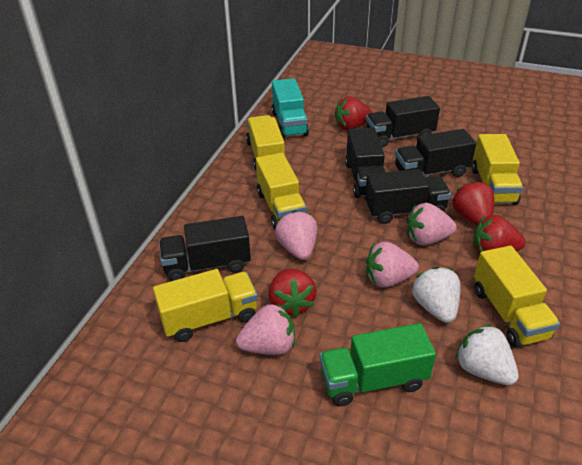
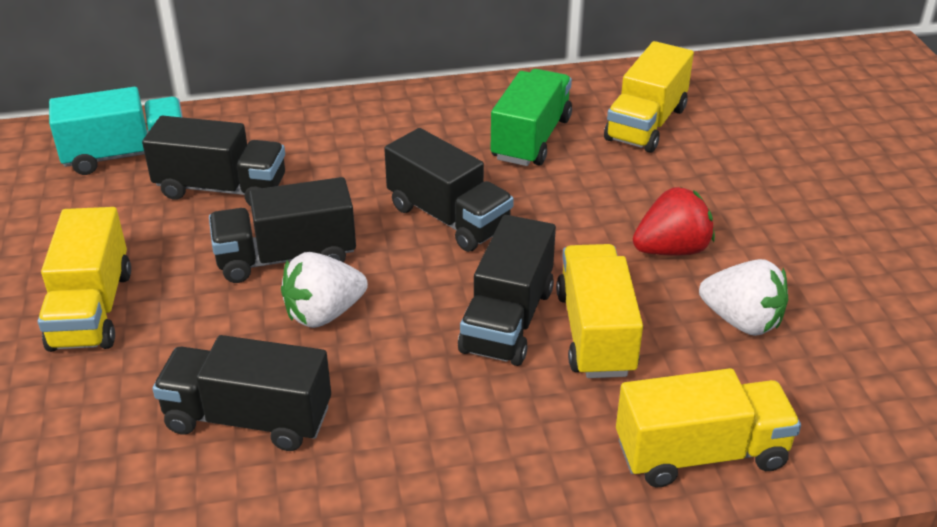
pink strawberry: [236,303,295,355] [275,210,317,260] [366,242,419,288] [407,203,457,245] = 4 -> none = 0
red strawberry: [269,269,317,317] [334,96,373,130] [452,181,494,225] [473,215,526,254] = 4 -> [633,187,715,256] = 1
yellow truck: [153,269,258,342] [246,115,285,171] [256,153,307,230] [472,134,523,205] [474,246,560,347] = 5 -> [38,207,131,352] [556,244,643,378] [604,41,694,153] [616,368,801,487] = 4

